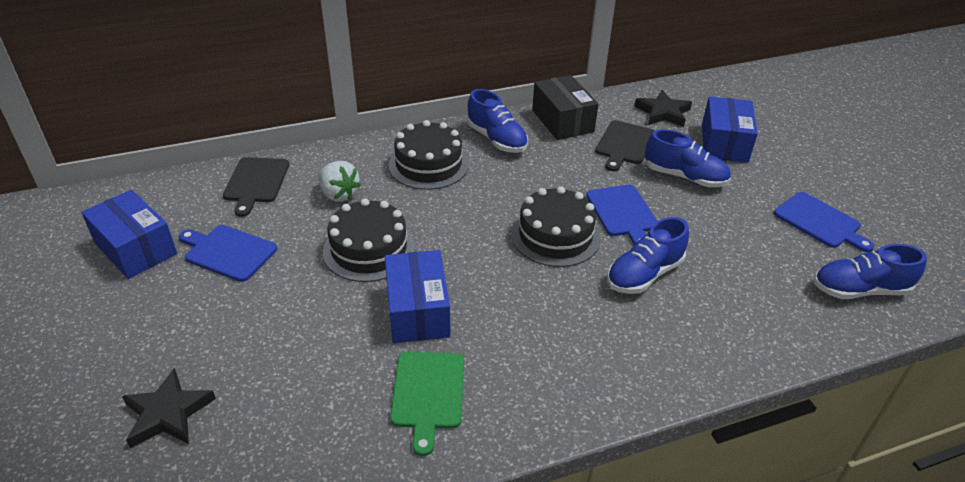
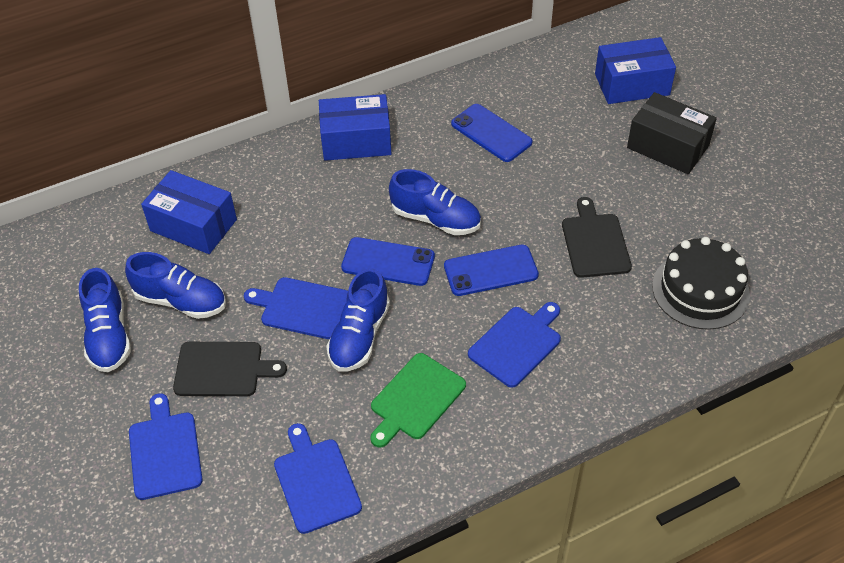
black cake: [323,198,415,282] [389,120,469,190] [511,186,600,267] = 3 -> [652,237,750,330] = 1
black star: [122,368,216,448] [634,90,692,127] = 2 -> none = 0
blue cutting board: [179,225,277,282] [586,185,657,245] [774,192,874,252] = 3 -> [129,393,203,500] [244,277,348,339] [274,423,362,534] [468,302,561,388] = 4
blue phone: none = 0 -> [341,237,435,286] [444,244,539,296] [451,104,533,162] = 3
white strawberry: [318,161,361,202] = 1 -> none = 0

